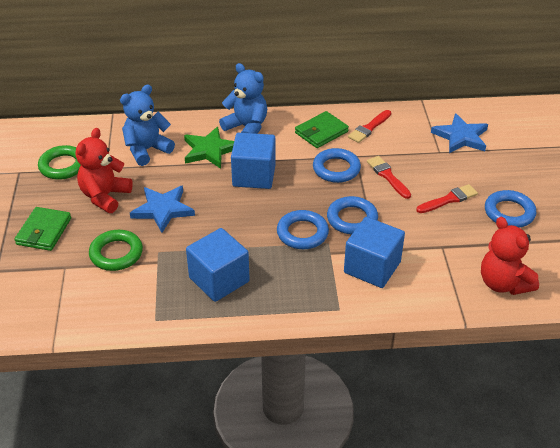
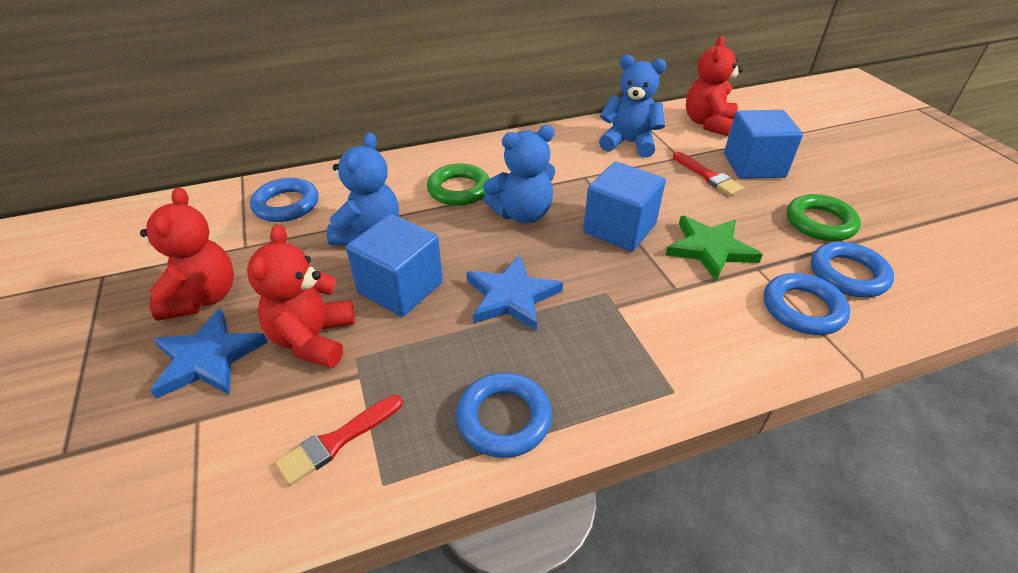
blue teddy bear: [120,85,175,166] [219,63,267,134] = 2 -> [327,133,399,245] [483,125,555,223] [599,55,666,158] = 3
green wallet: [14,207,71,251] [295,111,349,148] = 2 -> none = 0
red brush: [348,110,391,143] [367,156,411,199] [416,184,478,213] = 3 -> [275,395,403,486] [673,152,744,196] = 2
red teddy bear: [76,128,133,213] [481,217,539,295] = 2 -> [140,187,234,321] [247,225,355,368] [686,36,743,136] = 3

